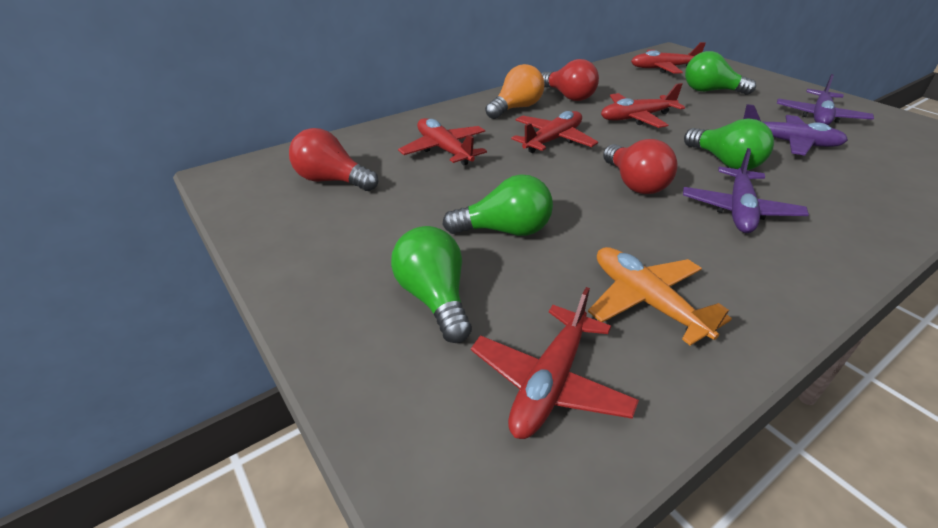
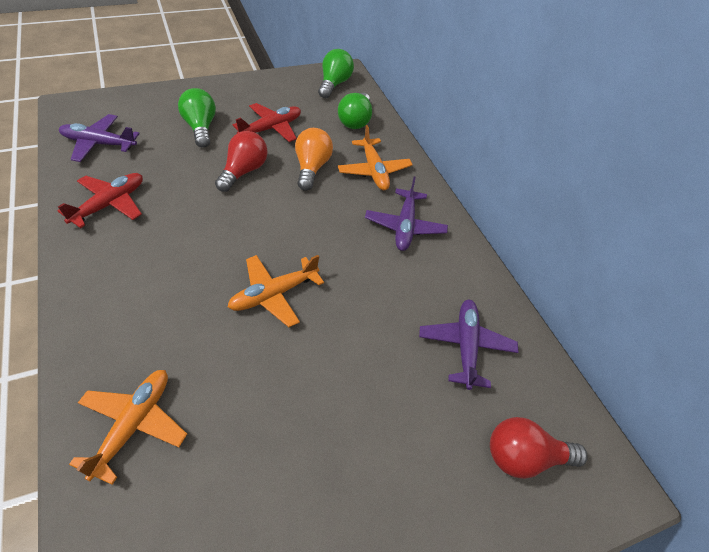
green light bulb: [391,226,472,343] [442,174,553,236] [684,118,774,170] [685,51,756,95] = 4 -> [178,88,216,148] [318,49,354,98] [338,93,372,129] = 3
orange plane: [588,247,732,346] = 1 -> [69,370,187,485] [228,255,324,327] [338,125,413,190] = 3
red light bulb: [289,128,378,191] [541,59,599,101] [603,139,677,194] = 3 -> [215,131,268,192] [490,417,588,479] = 2
red plane: [398,118,487,165] [471,287,639,439] [511,111,598,153] [601,83,685,128] [631,42,706,74] = 5 -> [57,173,143,228] [232,103,301,142] = 2

